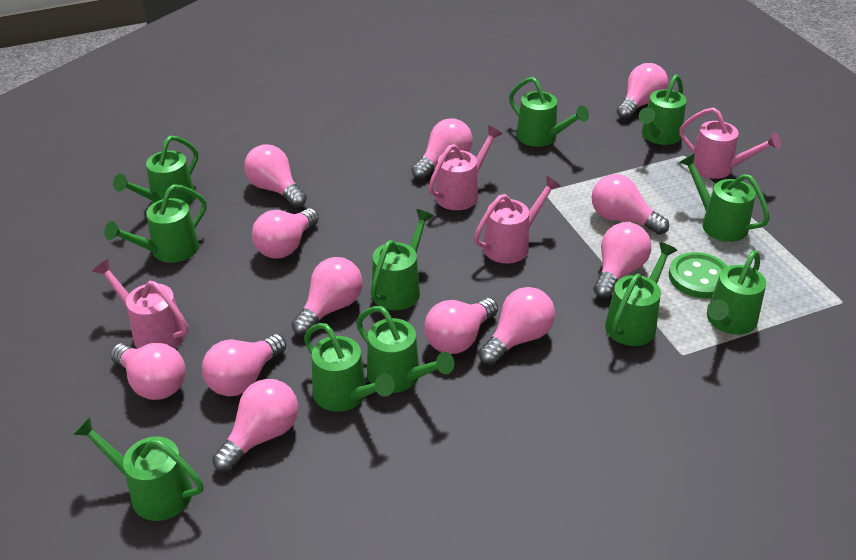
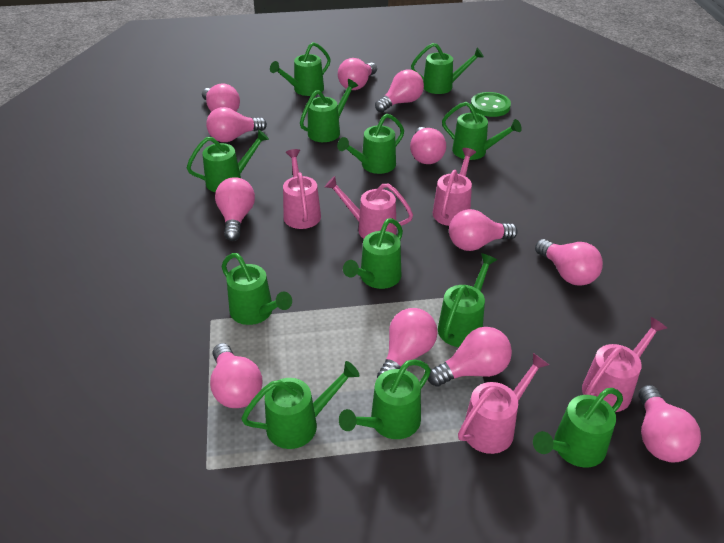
green watering can: [73,416,204,521] [104,184,207,263] [113,136,198,206] [304,323,395,412] [356,306,454,393] [371,209,434,310] [509,77,589,147] [605,242,678,346] [639,74,686,145] [680,153,770,242] [707,250,766,335] = 11 -> [187,130,269,192] [221,253,292,325] [241,361,360,449] [270,42,331,96] [300,79,358,142] [337,114,404,174] [339,359,431,439] [343,218,403,289] [411,43,484,94] [438,253,497,347] [442,102,522,160] [533,388,623,468] = 12
pink watering can: [92,259,188,349] [428,125,502,210] [474,176,561,264] [679,108,781,179] = 4 -> [283,149,321,229] [325,176,413,239] [433,148,476,226] [458,353,549,454] [582,317,667,412] = 5

